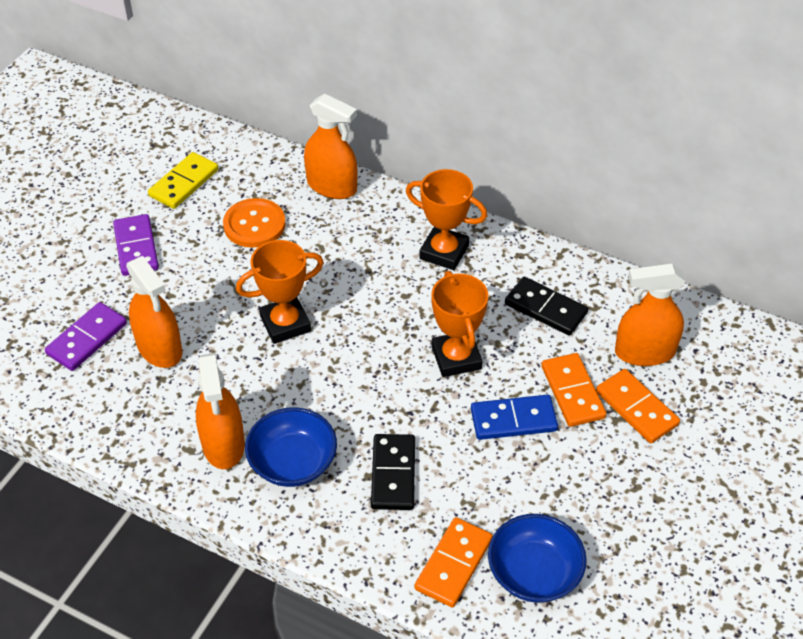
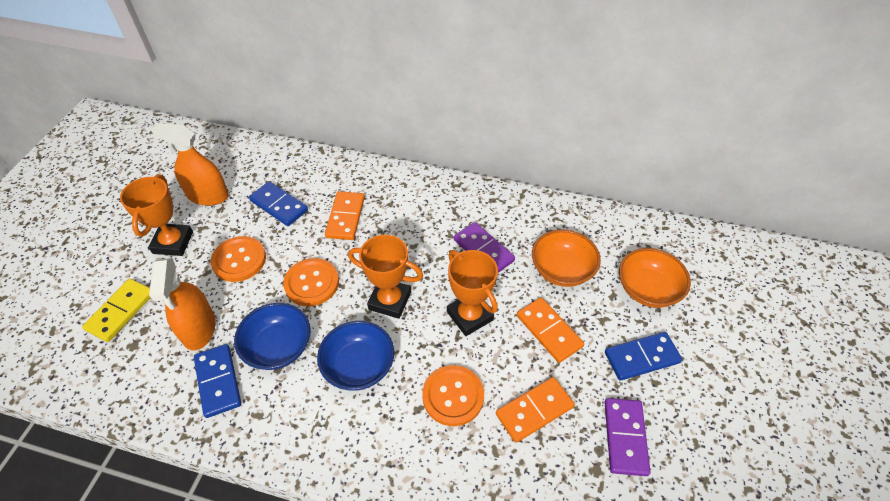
black domino: [371,434,415,510] [505,277,588,336] = 2 -> none = 0
blue domino: [471,395,558,440] = 1 -> [194,344,241,418] [249,181,308,226] [605,332,682,381] = 3
orange bowl: none = 0 -> [532,229,601,287] [619,248,691,308] = 2
orange button: [223,198,286,248] = 1 -> [211,236,266,282] [283,258,339,306] [422,365,484,426] = 3
orange spray bottle: [126,256,182,368] [196,353,245,469] [304,94,357,199] [615,263,685,366] = 4 -> [149,258,216,350] [151,123,229,206] = 2

